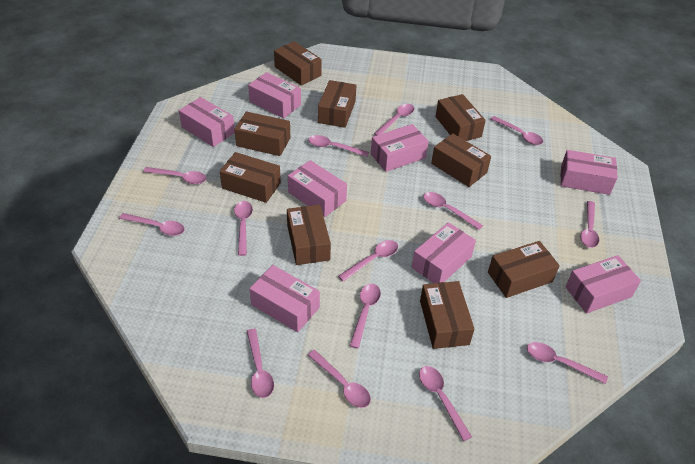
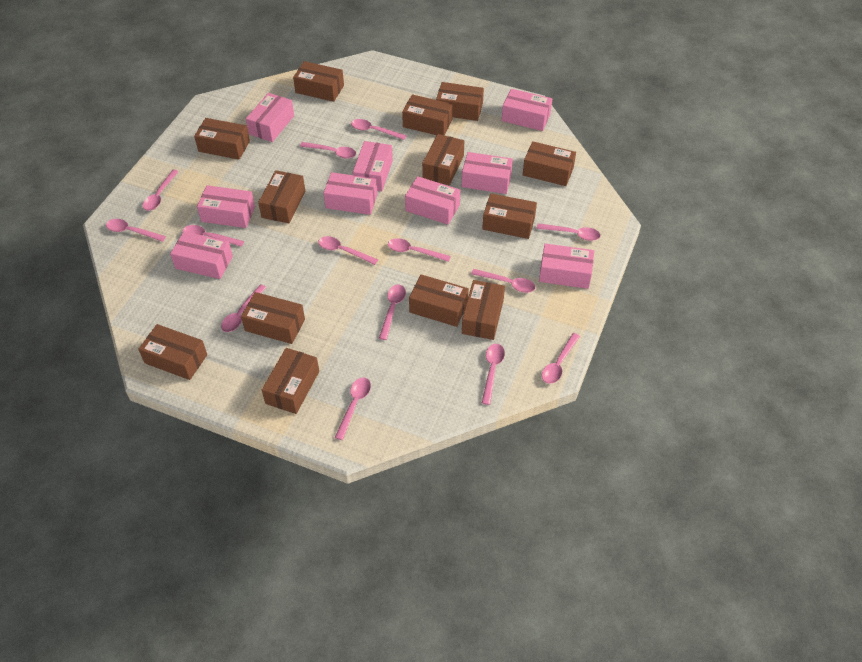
brown box: [220,152,281,203] [234,111,290,156] [274,41,322,86] [287,205,331,265] [318,80,356,128] [420,281,474,349] [431,134,491,187] [435,94,486,141] [488,241,560,298] = 9 -> [138,324,207,380] [194,118,250,160] [241,292,305,344] [258,170,305,223] [262,348,319,414] [293,61,344,102] [402,94,453,135] [409,274,469,327] [422,134,464,186] [436,82,484,121] [462,280,505,340] [482,193,537,239] [523,141,576,186] = 13
pink box: [179,97,235,147] [248,72,301,119] [249,265,320,332] [288,160,347,217] [371,124,429,172] [412,222,476,283] [561,150,617,195] [565,255,641,314] = 8 -> [170,231,233,279] [197,185,255,228] [246,93,294,142] [324,172,377,215] [353,141,393,192] [405,176,460,225] [462,152,513,194] [502,89,552,131] [539,244,594,289] = 9

